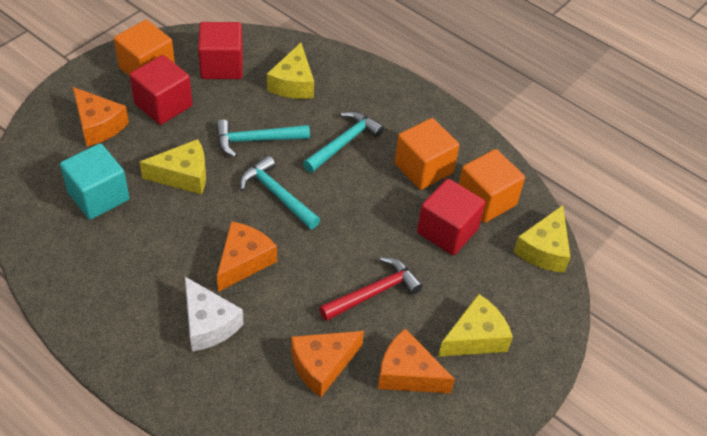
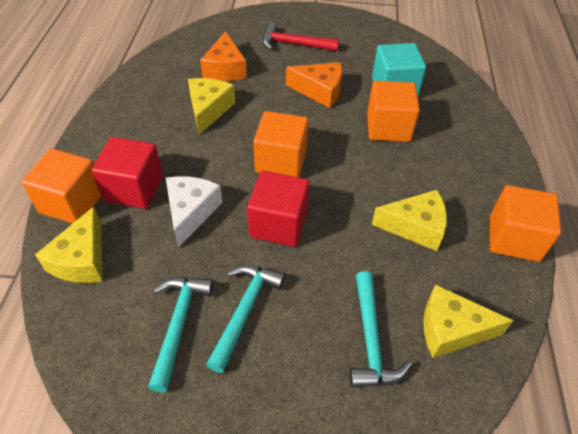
orange cheese: [73,87,129,146] [217,221,277,292] [291,331,364,397] [378,328,455,393] = 4 -> [200,31,247,81] [286,62,342,108] = 2
orange cube: [114,20,175,76] [395,118,459,190] [459,149,525,223] = 3 -> [22,149,101,223] [253,111,309,177] [367,81,420,142] [490,185,561,262] = 4
red cube: [129,55,192,125] [198,22,243,79] [417,179,485,255] = 3 -> [91,137,163,209] [247,171,310,247] = 2

